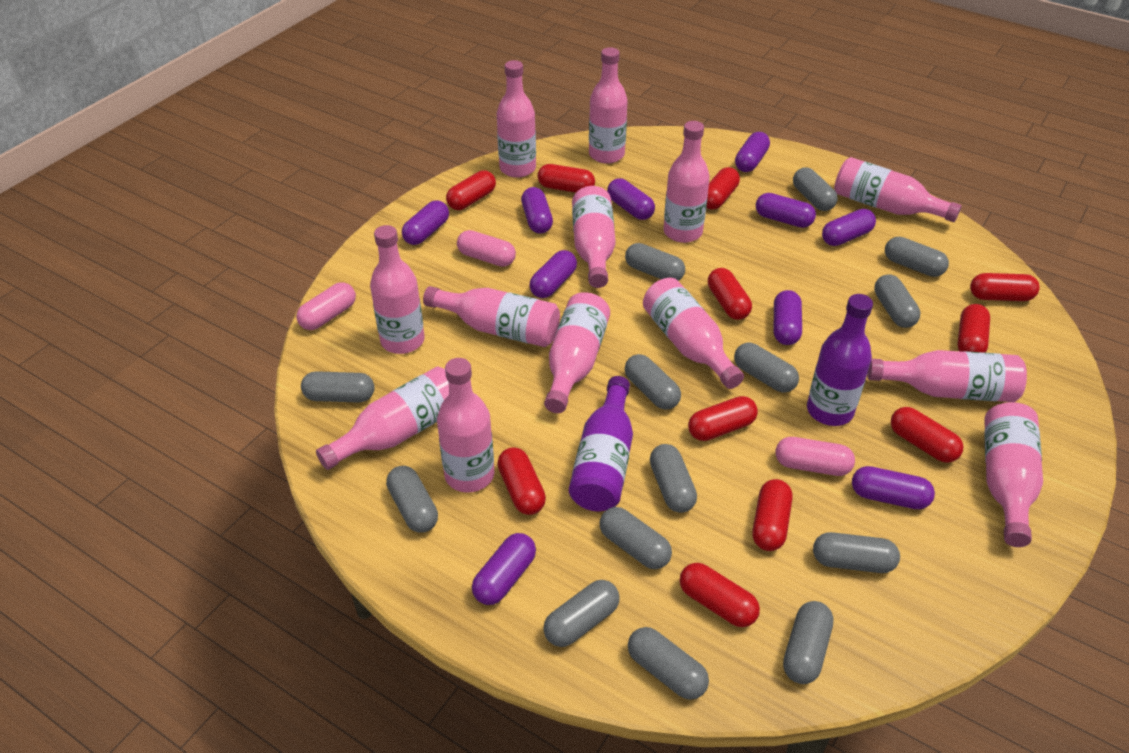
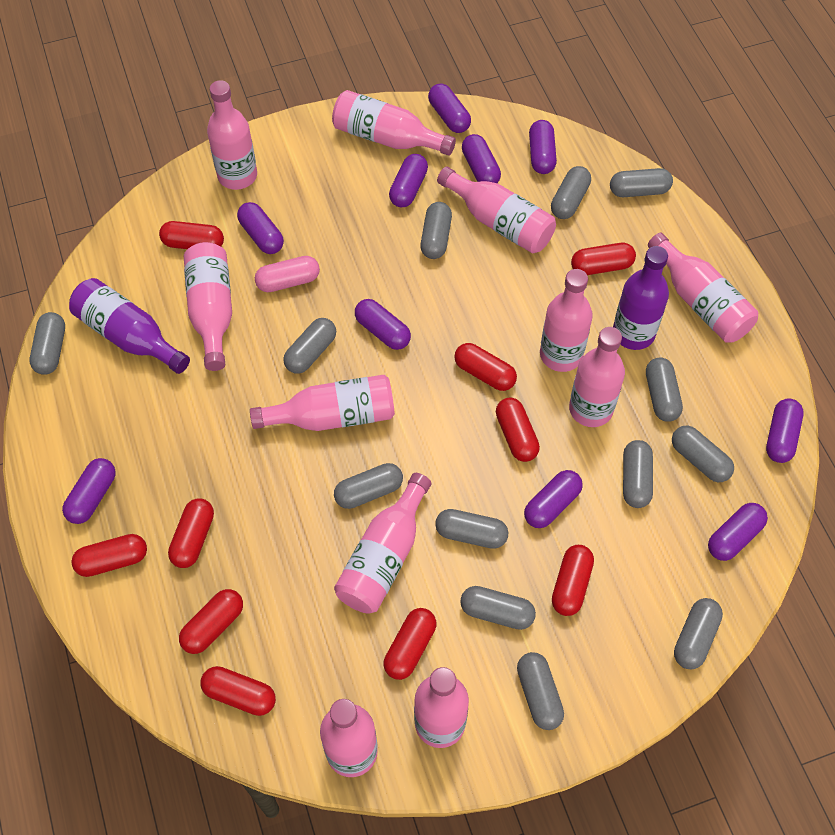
grey capsule: [301,371,374,403] [386,466,438,533] [544,580,619,647] [600,507,672,569] [625,243,685,281] [625,354,681,410] [628,627,709,700] [650,444,697,513] [734,343,799,393] [783,601,834,684] [793,167,838,211] [813,532,900,573] [874,274,920,328] [885,237,949,277] = 14 -> [30,312,65,375] [283,318,336,373] [334,463,403,509] [420,202,452,259] [435,509,508,549] [460,586,536,630] [517,652,564,730] [551,166,591,219] [610,168,673,197] [623,440,653,508] [646,358,683,422] [672,425,734,482] [674,598,723,669] = 13
pink bottle: [316,367,449,470] [370,225,425,354] [423,286,560,347] [437,358,494,493] [497,60,536,178] [544,292,610,413] [572,186,616,288] [589,47,628,164] [643,278,744,389] [663,121,710,243] [834,157,962,222] [867,350,1027,402] [984,402,1043,547] = 13 -> [184,242,232,371] [207,80,257,190] [250,375,395,431] [320,699,378,777] [332,90,456,156] [334,473,431,614] [414,667,469,748] [437,167,556,253] [540,269,593,372] [569,327,625,427] [648,233,758,343] = 11
pink capsule: [296,282,356,330] [457,230,516,267] [776,437,855,476] = 3 -> [255,256,320,292] = 1
red capsule: [446,170,496,210] [497,448,546,515] [538,164,595,193] [680,563,760,627] [688,396,758,441] [706,167,740,210] [708,268,752,320] [752,479,792,551] [891,407,964,463] [958,304,990,353] [970,273,1040,301] = 11 -> [71,534,147,577] [159,221,224,249] [168,498,214,568] [179,589,243,654] [201,666,276,716] [384,608,436,680] [454,343,517,391] [496,397,540,462] [552,545,594,616] [571,243,636,275] = 10

